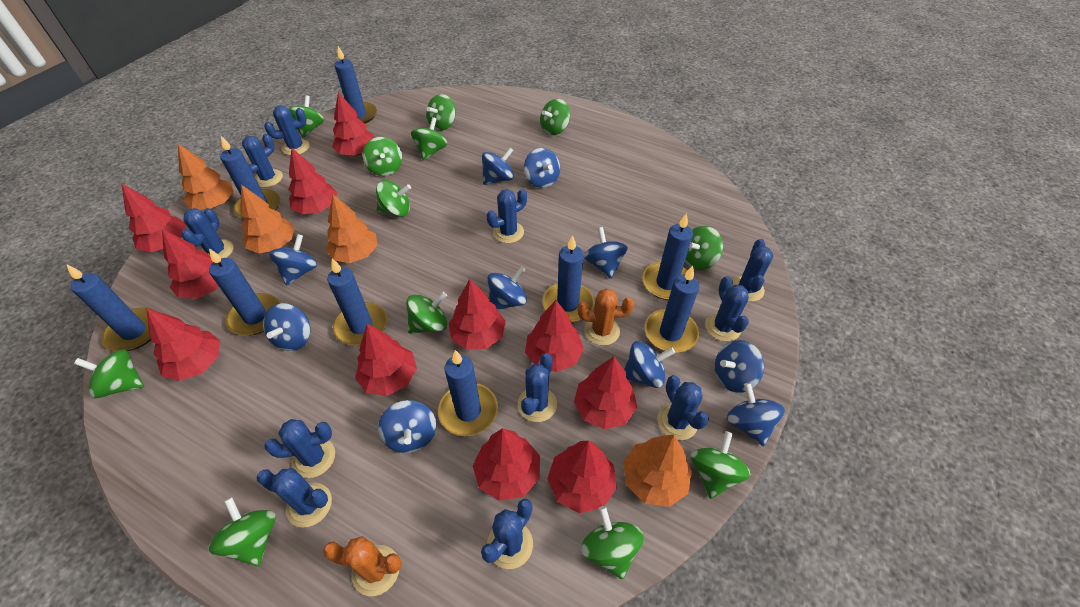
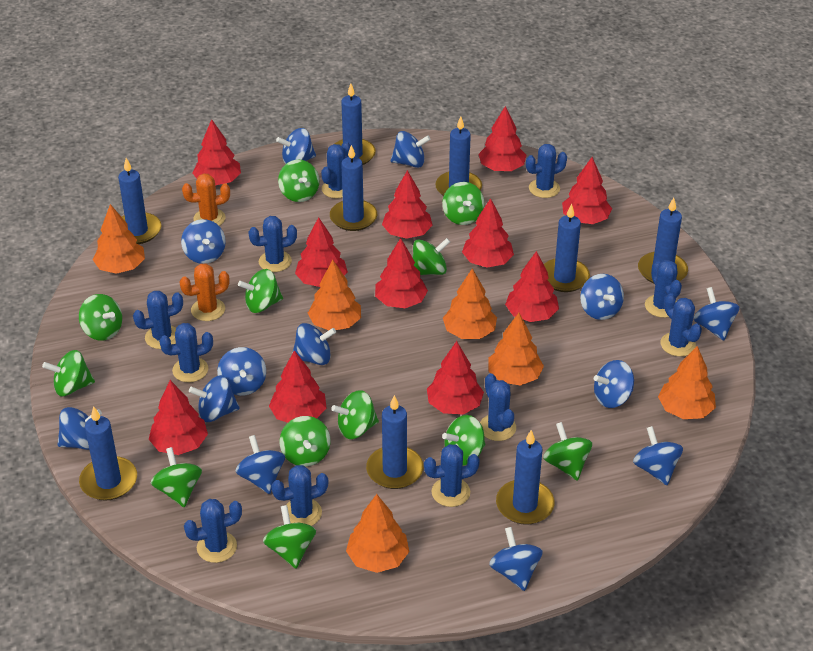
blue spinning top: [263,303,310,351] [269,234,317,286] [378,400,436,453] [482,148,514,185] [488,266,527,310] [524,148,560,188] [584,227,628,279] [624,341,675,388] [715,340,764,393] [727,383,785,446] = 10 -> [58,407,102,450] [181,219,226,264] [189,375,240,422] [217,347,266,396] [235,435,285,494] [276,128,316,164] [292,323,336,365] [391,131,430,168] [489,527,543,591] [580,274,624,320] [594,360,634,408] [633,426,683,485] [693,287,739,341] = 13
orange tree: [178,144,234,210] [240,185,295,253] [326,194,377,263] [623,435,692,507] = 4 -> [93,204,145,274] [308,260,361,330] [346,494,409,573] [443,268,497,339] [488,313,544,385] [658,346,716,419] = 6

